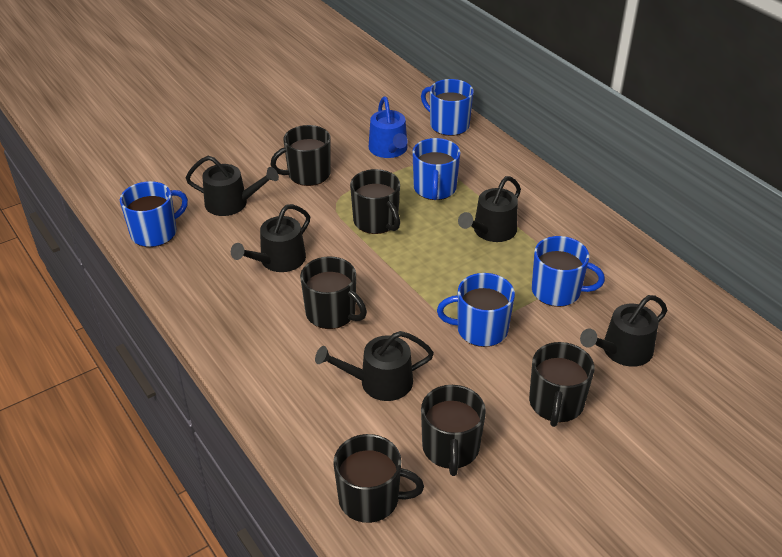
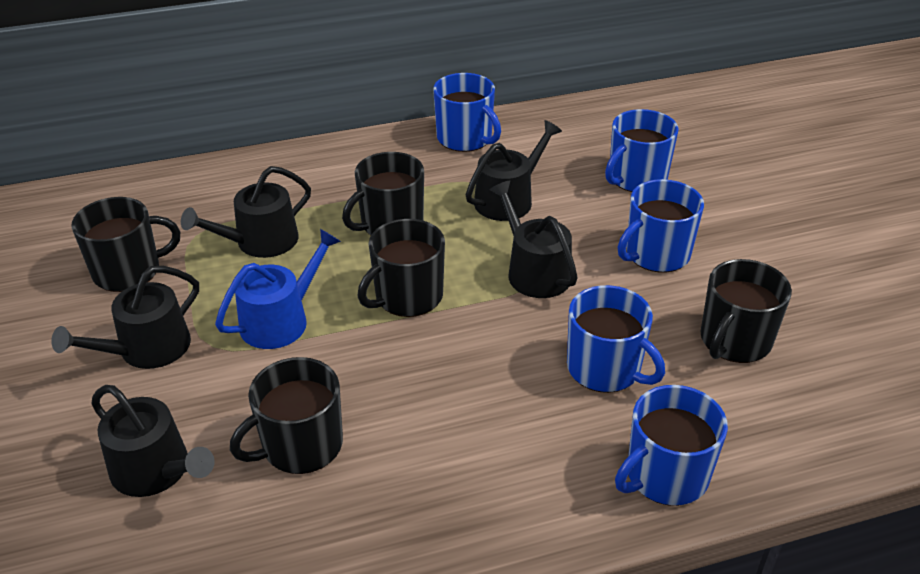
black mug: [270,125,331,186] [300,256,367,329] [333,434,424,523] [350,169,400,234] [421,385,486,476] [529,342,595,427] = 6 -> [71,197,180,292] [230,357,343,474] [342,152,424,235] [358,219,445,317] [700,259,792,363] = 5

